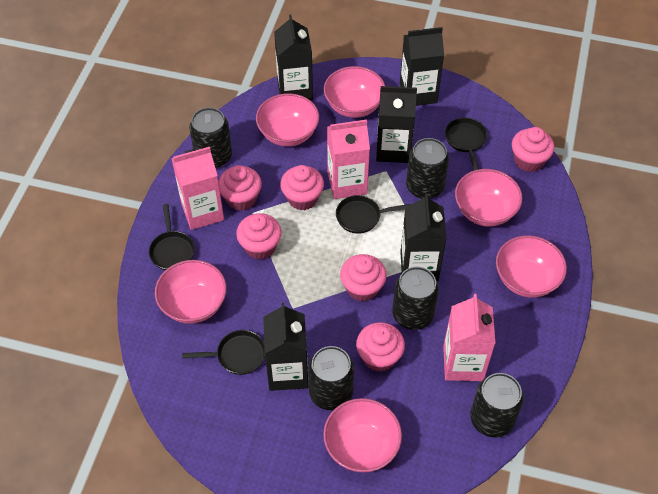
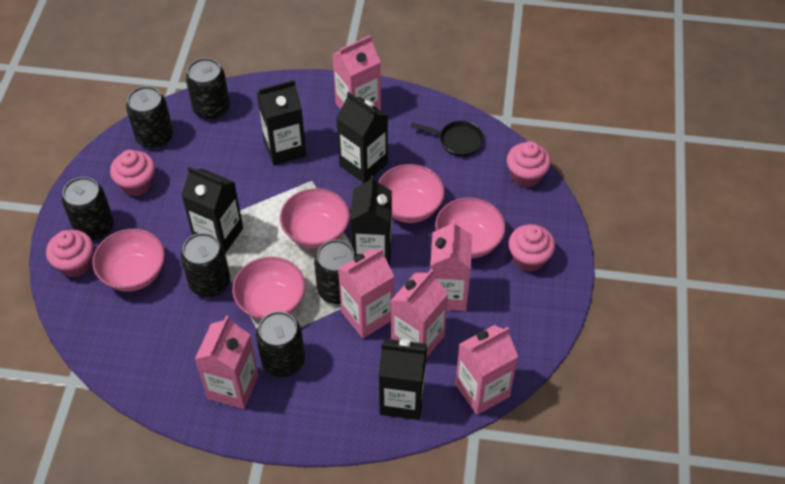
black can: [189,107,232,168] [308,346,354,410] [392,267,439,330] [406,138,449,199] [470,373,524,438] = 5 -> [62,177,114,240] [126,86,173,149] [181,233,230,297] [186,58,230,120] [256,311,305,377] [314,240,357,304] = 6
black pan: [149,204,195,270] [182,330,265,375] [336,195,411,234] [445,118,487,170] = 4 -> [411,121,484,157] = 1
pink bowl: [155,260,227,324] [256,93,319,147] [323,398,402,472] [324,66,385,118] [455,169,523,227] [496,235,567,298] = 6 -> [92,229,165,291] [232,257,305,320] [280,188,350,249] [378,164,445,223] [435,197,506,258] = 5
pink carton: [171,147,224,230] [327,120,370,199] [443,294,496,381] = 3 -> [195,316,259,409] [332,35,381,111] [338,248,394,338] [391,269,448,358] [430,219,472,311] [455,325,518,415] = 6
pink cupcake: [218,165,262,211] [236,213,282,259] [280,165,324,210] [340,254,387,302] [356,322,405,372] [512,127,554,172] = 6 -> [46,230,93,277] [110,150,155,196] [507,141,551,188] [508,224,555,272] = 4

